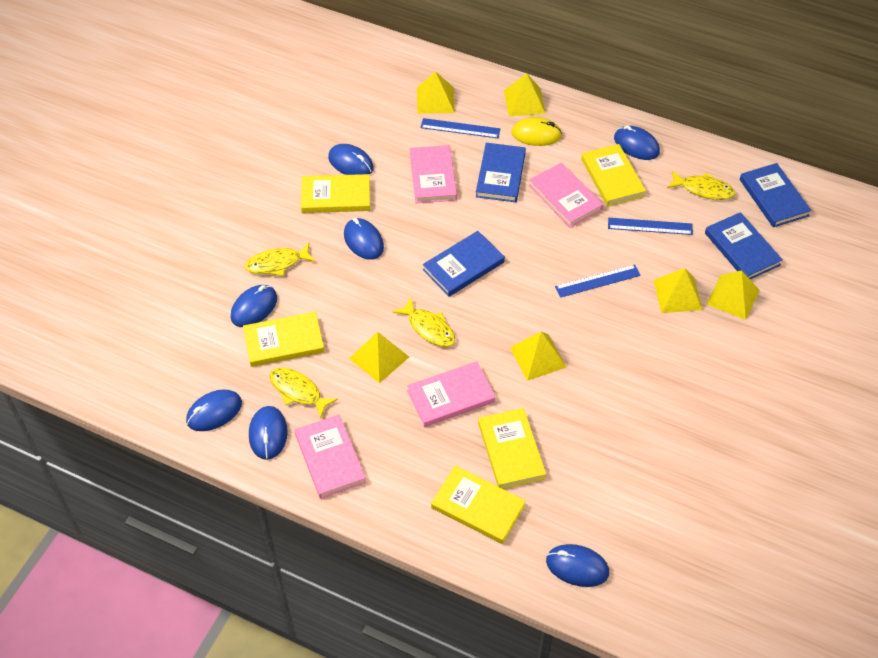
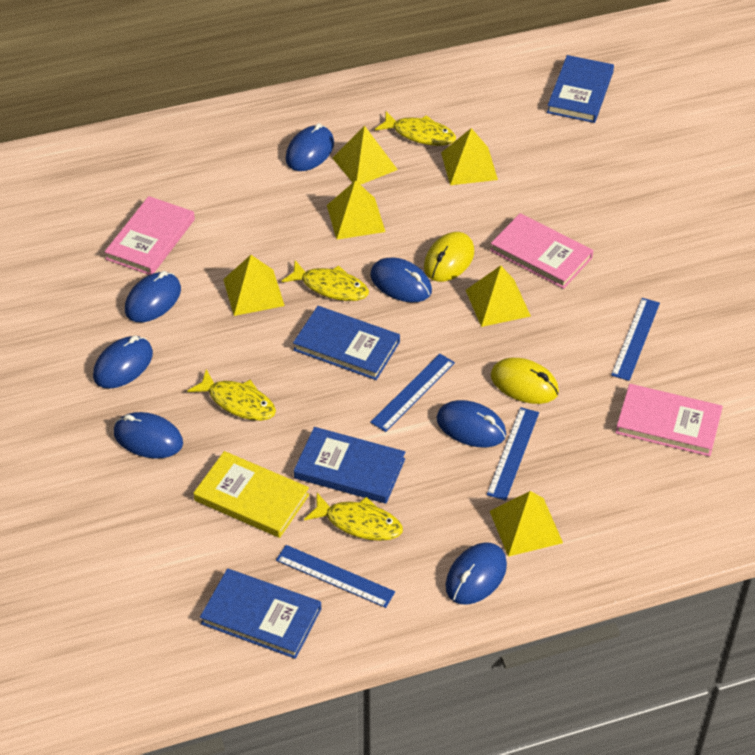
blue ruler: [420,118,500,138] [555,264,641,298] [608,218,693,235] = 3 -> [276,545,395,608] [370,354,455,432] [487,407,539,501] [611,298,660,381] = 4
pink book: [295,415,366,499] [407,361,495,427] [410,145,457,203] [529,163,604,228] = 4 -> [104,196,195,275] [490,213,593,289] [616,384,723,457] = 3
yellow book: [243,312,325,367] [301,174,370,213] [431,466,526,544] [478,408,546,489] [581,144,646,206] = 5 -> [194,451,309,538] = 1
yellow mouse: [511,117,562,146] = 1 -> [424,232,474,282] [491,358,559,404] = 2

